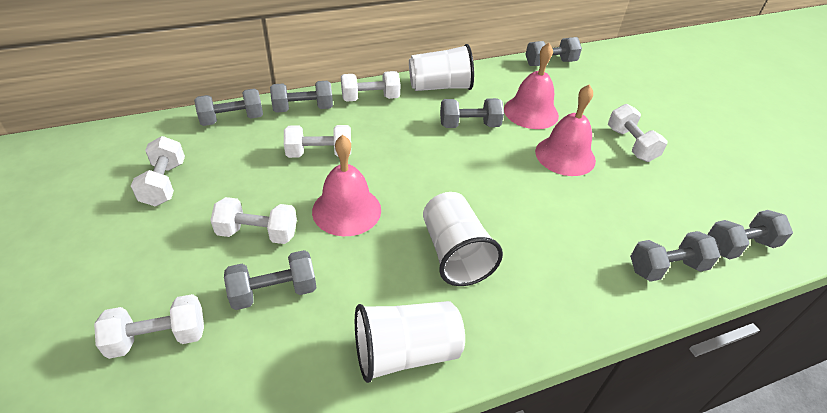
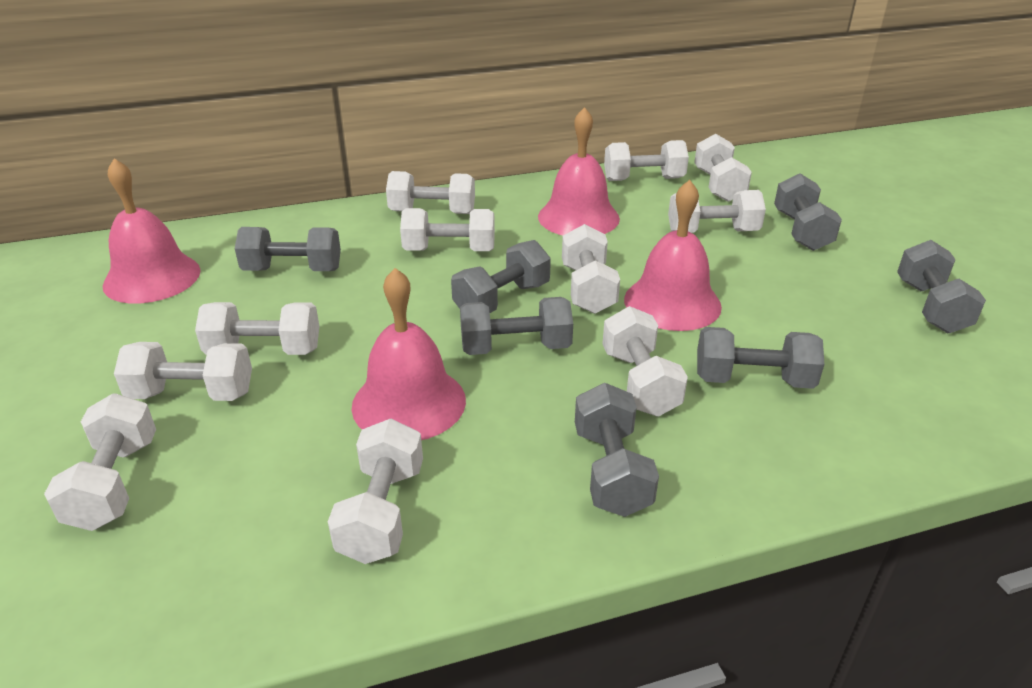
pink bell: [312,135,381,236] [504,43,559,129] [535,84,596,176] = 3 -> [103,158,200,304] [352,268,466,440] [538,107,620,235] [624,180,722,331] = 4
white cup: [355,301,465,383] [409,44,474,91] [423,192,503,286] = 3 -> none = 0
white dumbbell: [94,294,204,359] [131,136,185,206] [210,197,297,244] [284,125,351,158] [341,71,401,102] [608,104,668,162] = 6 -> [44,394,156,531] [114,342,252,401] [195,302,319,355] [328,419,423,564] [386,171,475,214] [400,208,495,251] [562,224,620,314] [602,306,688,417] [604,140,689,181] [668,190,766,233] [694,134,752,202] = 11

